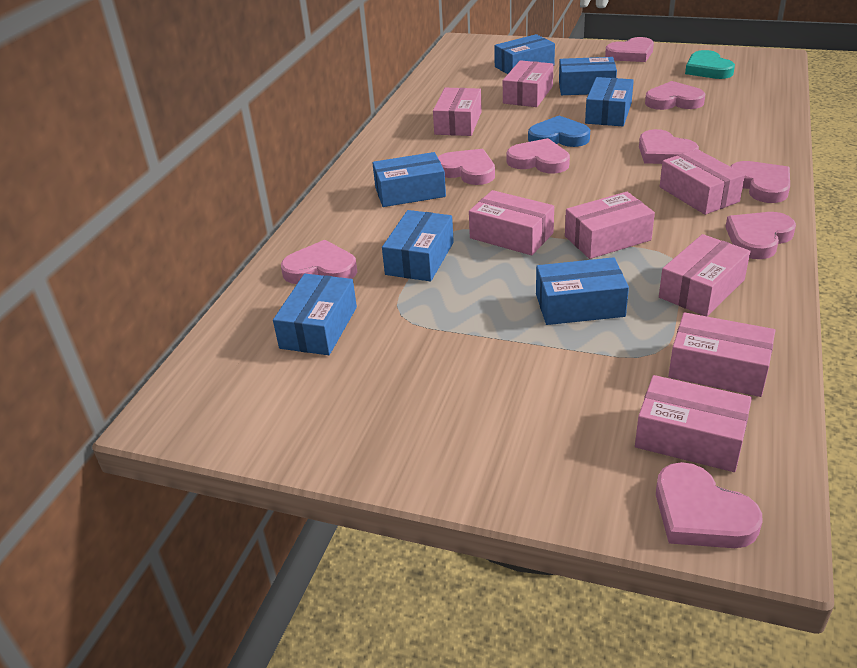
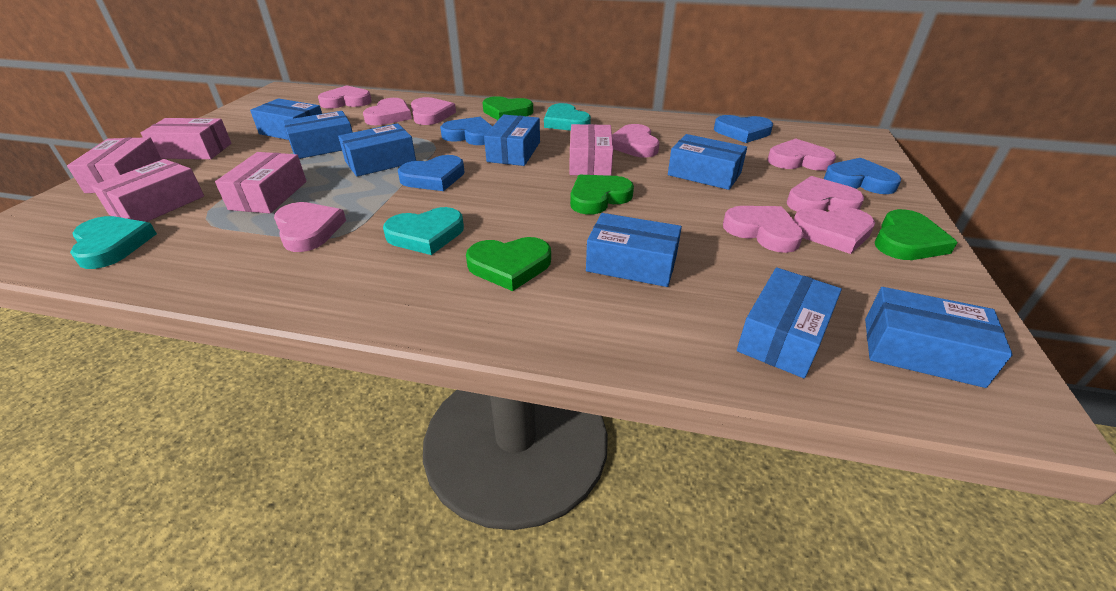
blue box: [273,274,357,355] [373,152,446,207] [382,210,454,281] [494,34,555,74] [536,257,629,325] [559,57,617,95] [585,77,634,126] = 7 -> [250,98,322,140] [283,111,353,159] [338,123,416,177] [484,115,540,166] [586,213,682,287] [668,134,747,190] [737,267,842,378] [865,287,1013,388] = 8
blue heart: [528,116,590,147] = 1 -> [398,155,465,191] [440,117,493,145] [714,115,773,143] [824,158,901,194] = 4
green heart: none = 0 -> [466,237,551,291] [483,96,533,120] [570,175,634,215] [875,209,958,260] = 4
pink box: [433,88,482,136] [469,190,554,255] [503,60,554,107] [565,192,655,259] [635,375,752,472] [659,234,750,316] [660,149,745,215] [668,312,775,397] = 8 -> [67,137,162,193] [91,159,204,222] [141,118,232,159] [215,152,307,213] [569,124,613,176] = 5
turquoise heart: [685,50,735,79] = 1 -> [70,216,157,269] [383,207,464,255] [544,103,591,131] = 3

